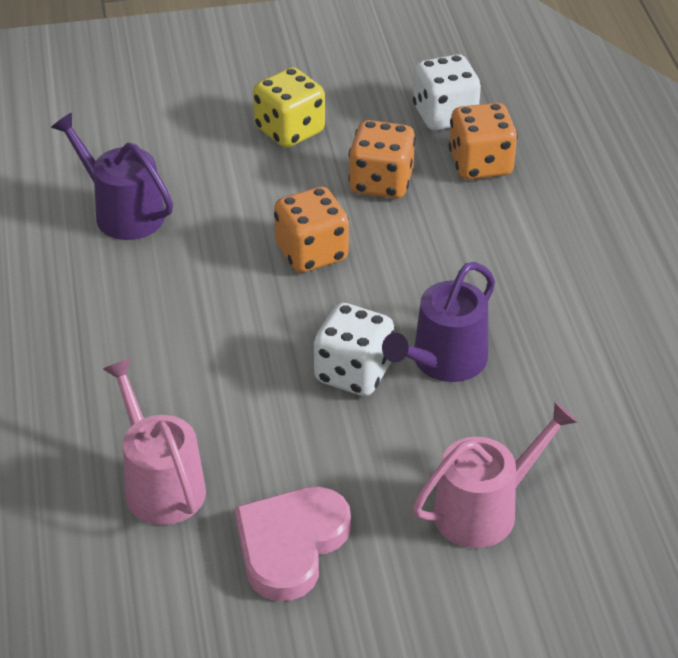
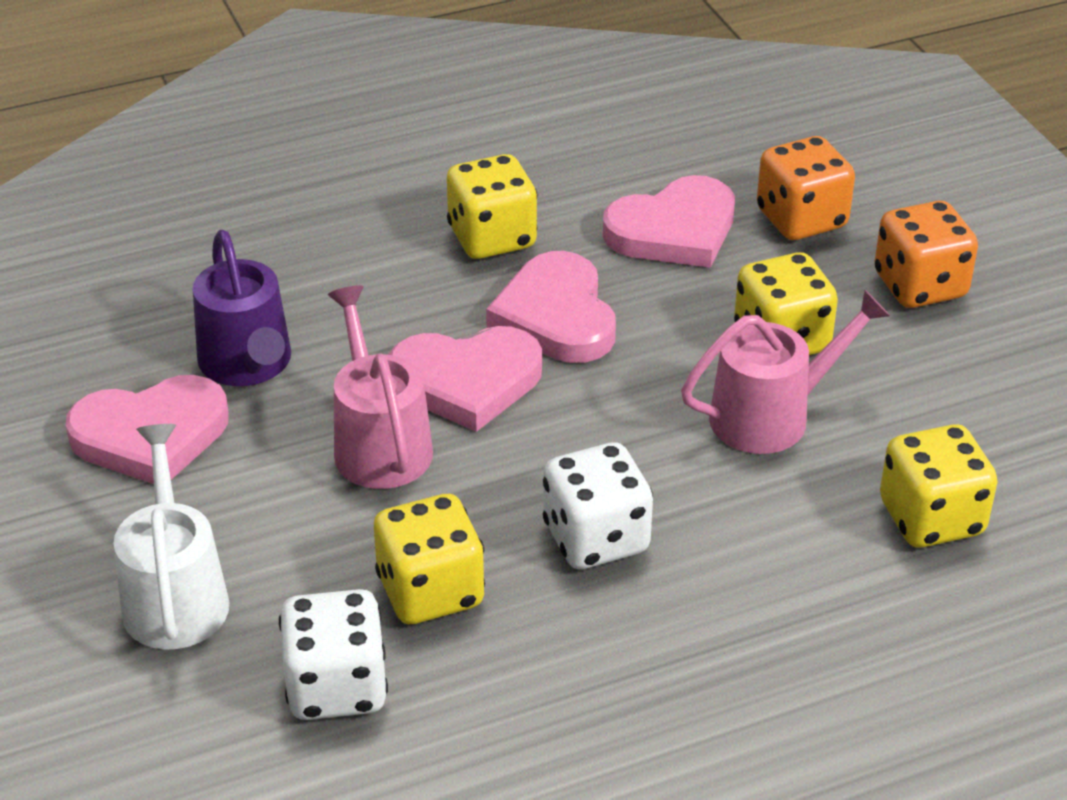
orange dice: [274,187,349,273] [348,120,416,199] [449,103,518,180] = 3 -> [757,136,855,240] [874,201,978,308] = 2
pink heart: [235,486,351,601] = 1 -> [66,375,229,484] [389,326,542,432] [486,251,616,363] [603,175,735,268] = 4
purple watering can: [51,113,173,240] [382,262,495,382] = 2 -> [193,230,291,386] = 1
white watering can: none = 0 -> [113,424,229,650] = 1
yellow dice: [253,67,325,148] = 1 -> [374,494,485,624] [447,154,538,259] [734,252,838,355] [880,424,997,548] = 4

